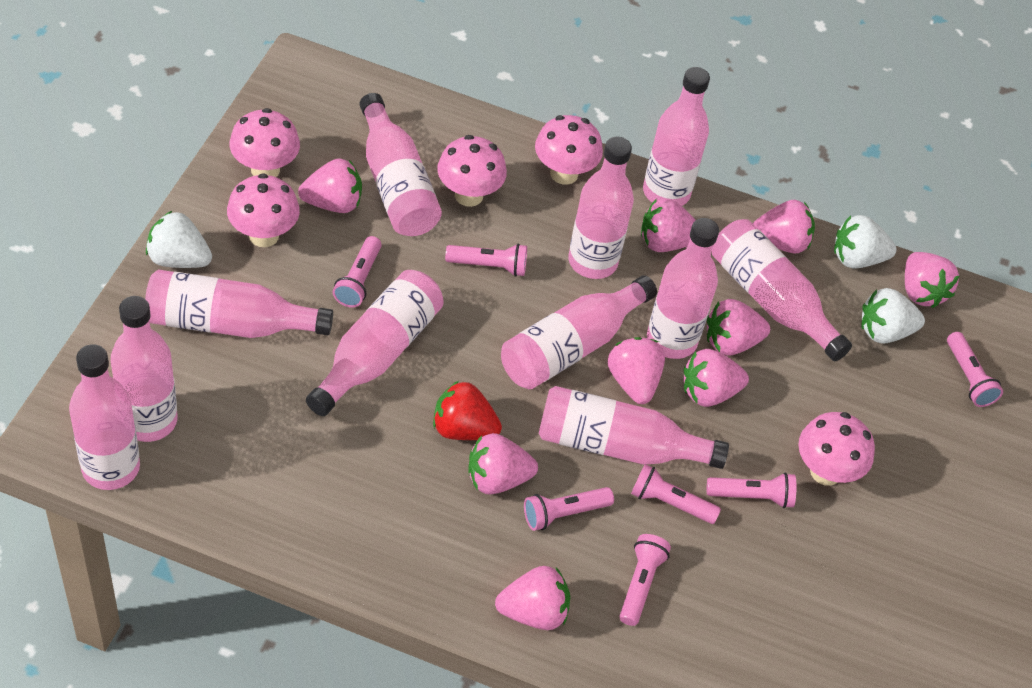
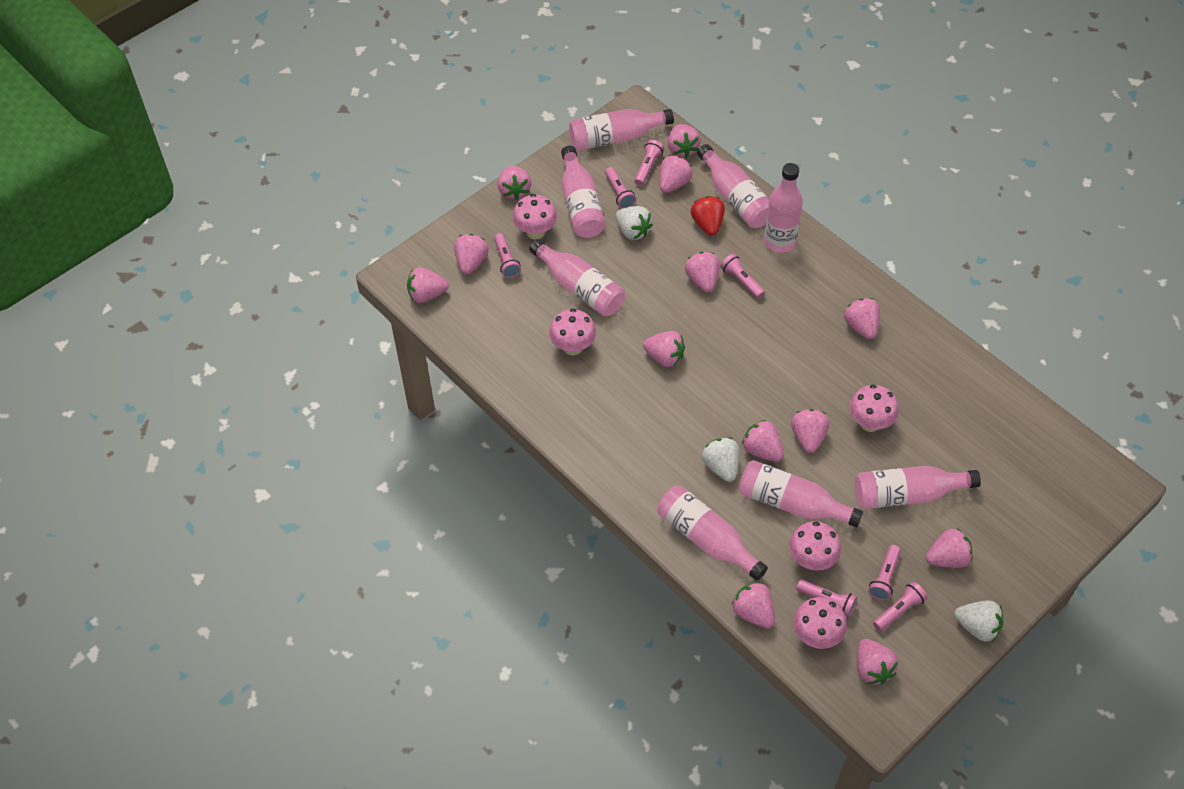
pink bottle: [69,344,140,490] [111,296,177,442] [145,270,333,338] [306,270,444,416] [360,93,442,236] [501,275,657,389] [539,386,729,469] [568,137,634,279] [643,67,710,206] [647,218,719,359] [712,219,852,361] = 11 -> [529,239,625,317] [561,146,605,238] [569,109,674,151] [657,485,768,581] [697,144,769,228] [739,460,863,527] [764,163,803,253] [855,466,981,509] = 8
pink strawberry: [298,158,362,213] [468,433,538,495] [495,566,570,630] [608,337,665,404] [641,198,696,252] [684,349,749,407] [707,299,770,356] [753,200,815,254] [905,252,959,308] = 9 -> [407,267,449,303] [454,234,489,274] [497,166,531,200] [643,331,685,367] [659,155,693,193] [668,124,701,158] [685,252,720,292] [732,582,775,629] [742,420,784,462] [791,409,829,453] [844,298,880,339] [857,639,898,684] [926,528,973,568] = 13

